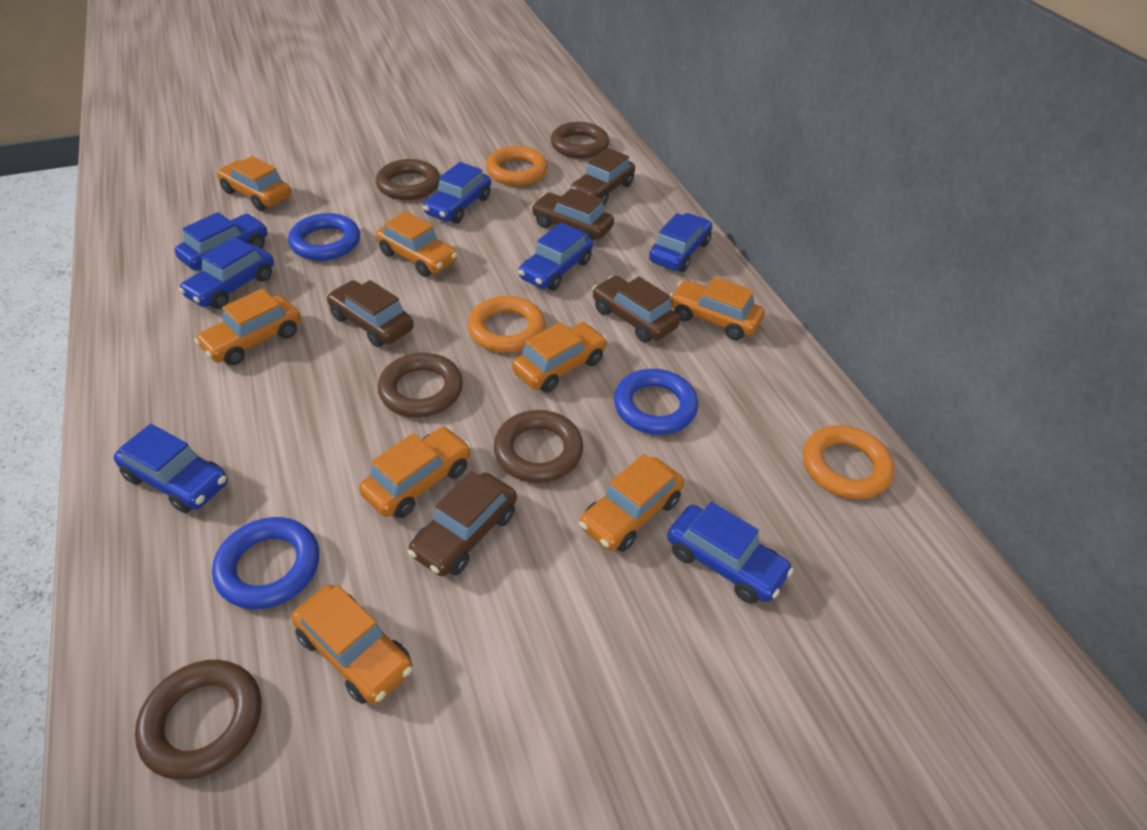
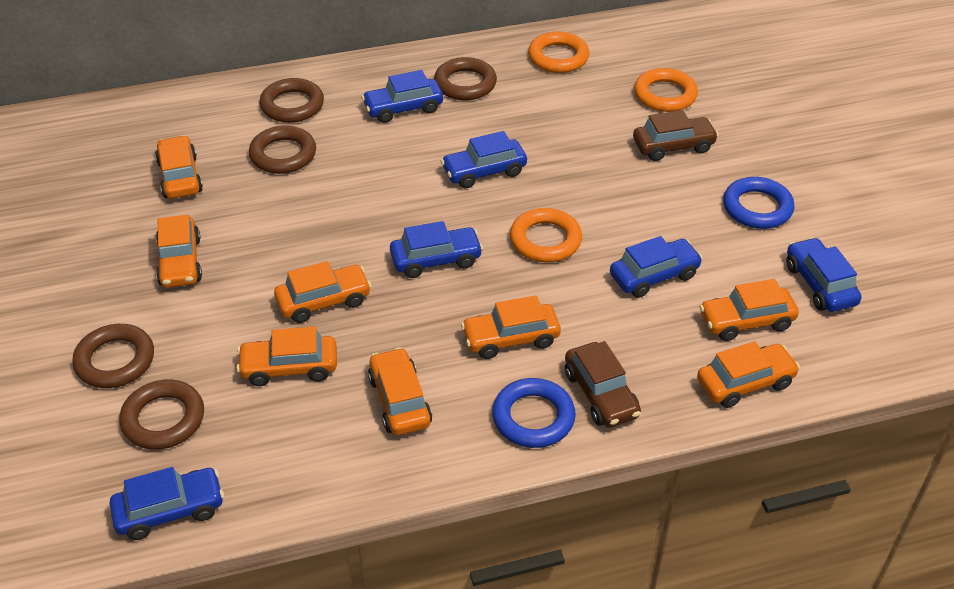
blue car: [114,424,228,513] [175,212,267,271] [179,237,274,309] [423,162,491,224] [518,223,593,291] [649,213,712,272] [667,502,794,604] = 7 -> [109,467,224,540] [361,70,443,123] [390,221,483,278] [441,131,527,188] [610,236,703,298] [786,237,862,312] = 6
blue ring: [212,517,319,609] [288,213,360,261] [614,369,698,435] = 3 -> [492,378,576,448] [723,177,795,229] = 2
brown car: [326,280,414,347] [408,471,517,576] [531,188,614,241] [571,148,635,205] [592,276,680,342] = 5 -> [565,341,641,428] [633,110,719,161] = 2

